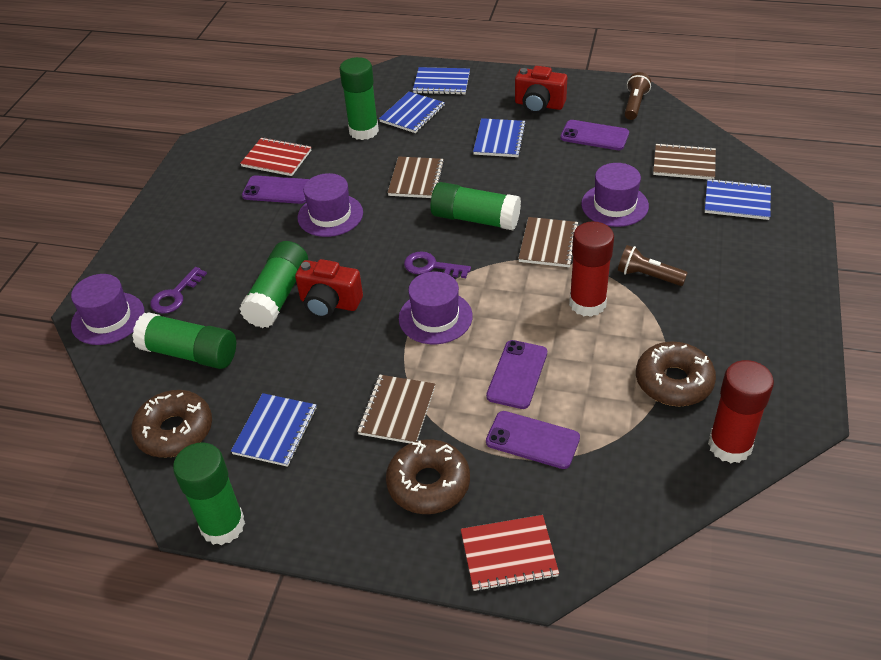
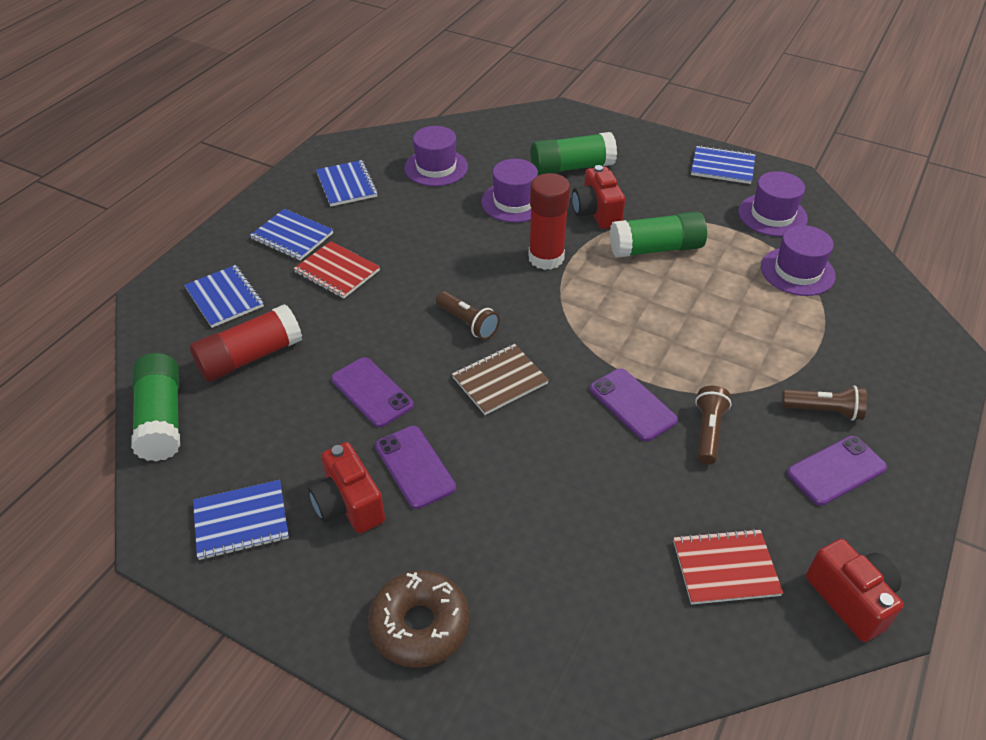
brown donut: [131,390,212,458] [386,439,470,514] [636,341,716,406] = 3 -> [368,570,469,668] = 1
brown flashlight: [618,245,688,286] [624,72,651,120] = 2 -> [436,291,500,340] [695,386,732,464] [781,386,867,421] = 3
brown notebook: [357,375,435,443] [387,157,444,198] [518,217,579,267] [653,143,716,180] = 4 -> [452,344,549,415] = 1
green glue stick: [132,312,236,369] [173,442,245,545] [239,241,308,328] [340,57,379,140] [430,182,521,230] = 5 -> [131,353,180,461] [530,132,617,175] [610,211,707,258] = 3
purple key: [150,267,207,314] [404,251,471,278] = 2 -> none = 0
red camera: [295,259,363,318] [515,66,567,114] = 2 -> [308,442,385,534] [572,165,625,229] [806,539,904,642] = 3

